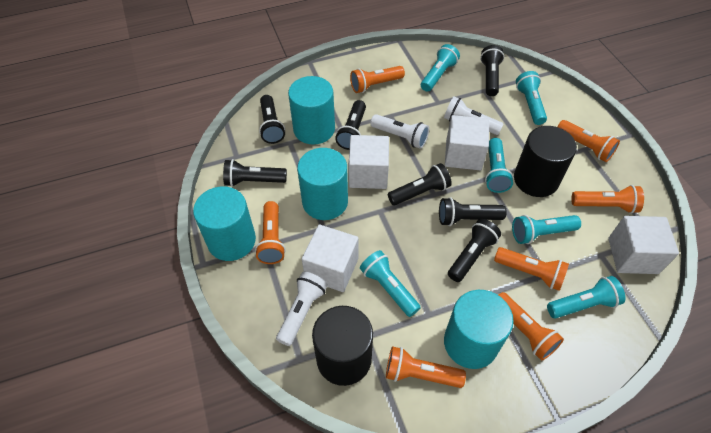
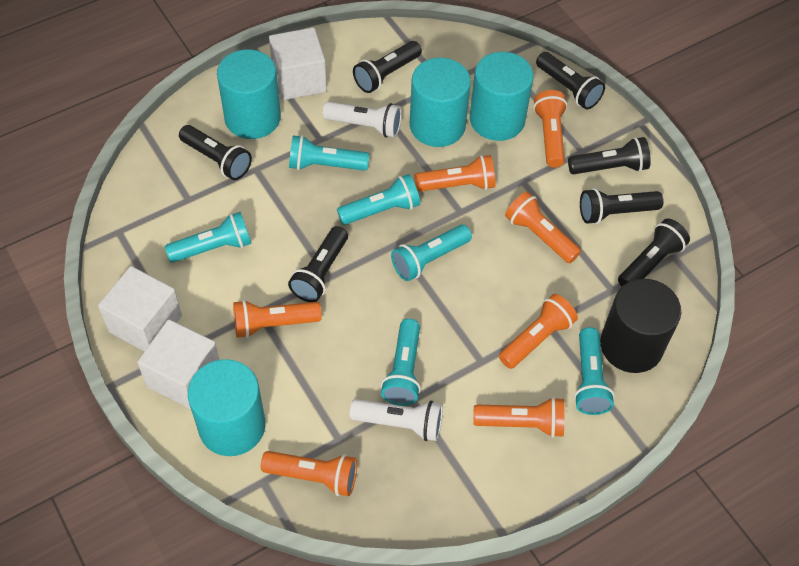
black cylinder: [312,306,373,386] [514,126,577,197] = 2 -> [600,279,681,373] = 1
white cube: [302,225,359,292] [349,135,389,189] [445,115,489,170] [608,216,679,274] = 4 -> [98,266,182,352] [137,320,219,409] [269,27,327,100] = 3
white flashlight: [276,272,328,346] [370,114,429,149] [444,97,504,135] = 3 -> [323,102,402,138] [350,399,443,441] = 2

